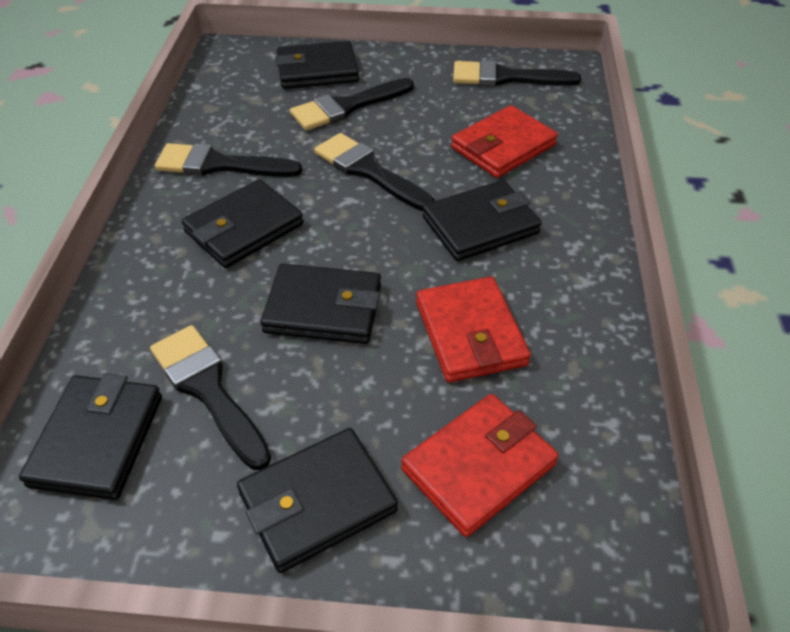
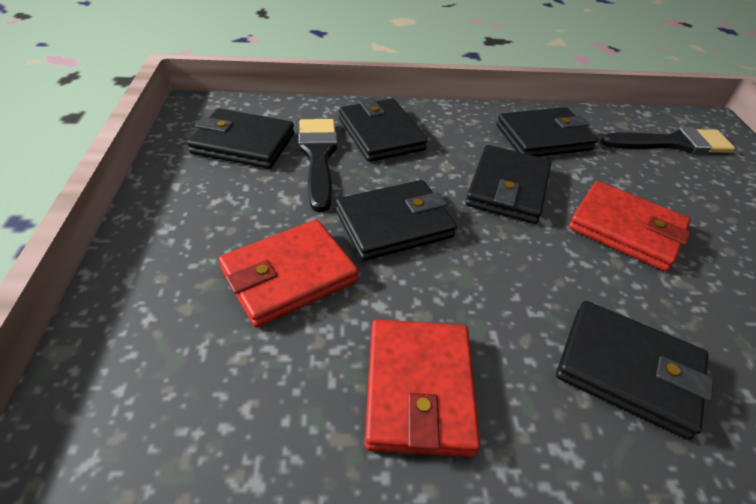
black brush: [150,325,271,470] [155,143,302,177] [290,78,414,130] [314,133,435,212] [453,60,581,86] = 5 -> [298,119,338,212] [601,127,735,154] = 2

